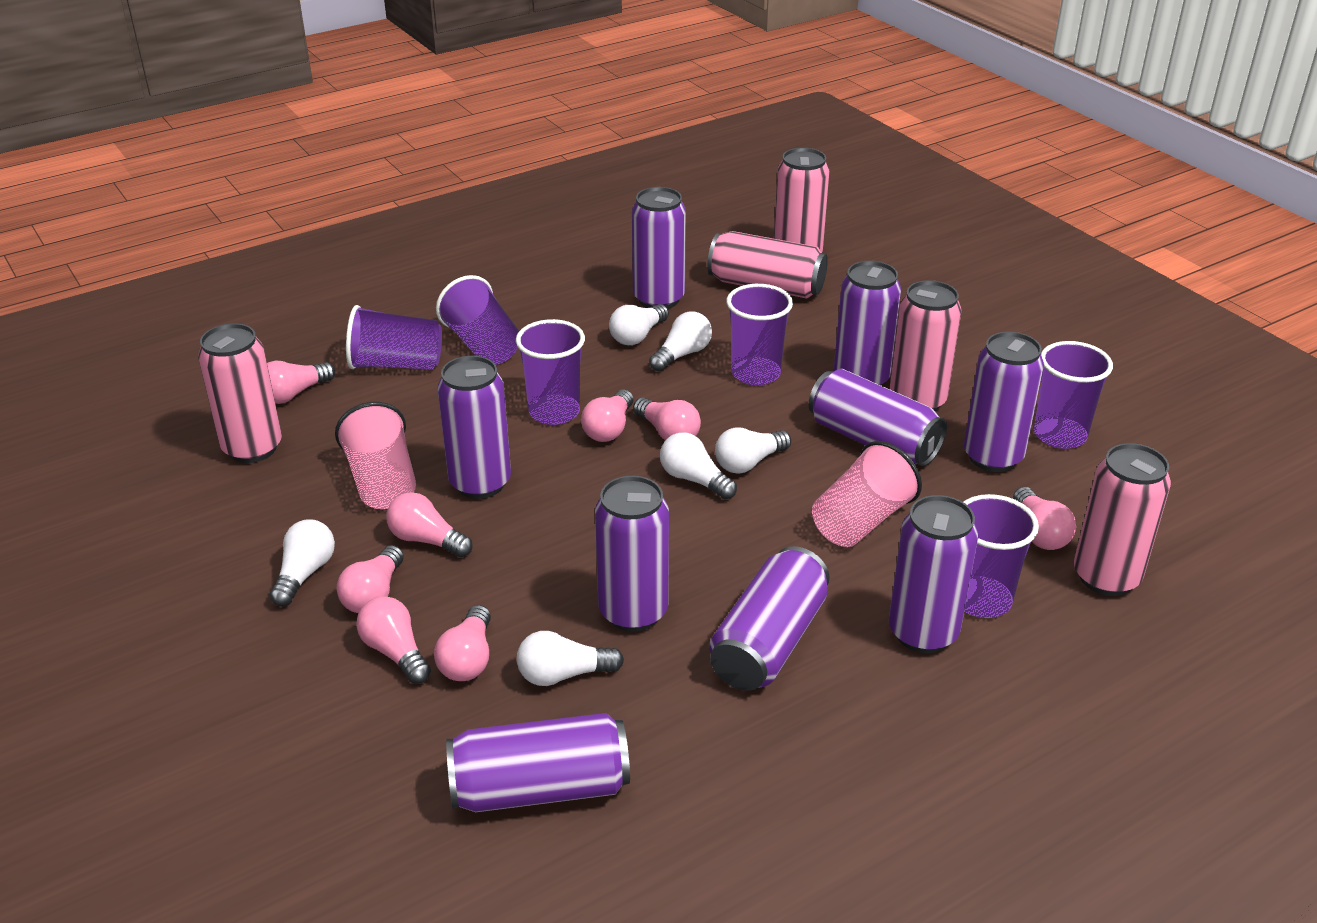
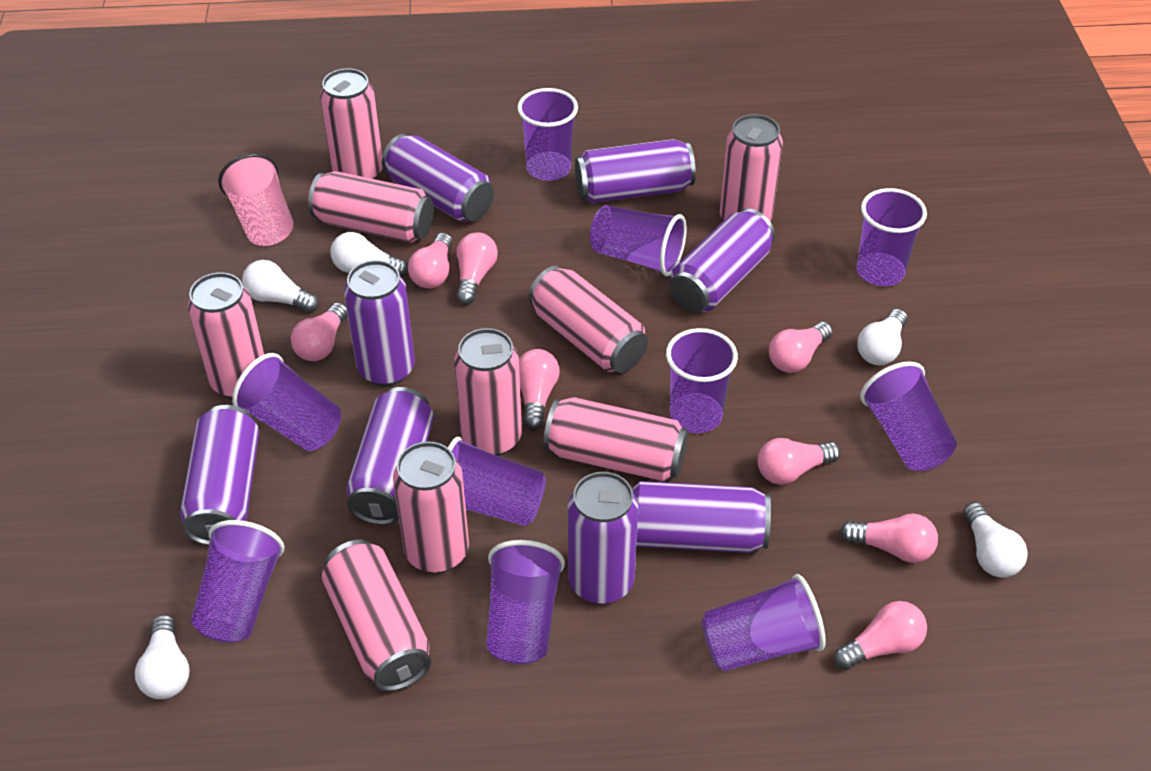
pink can: [198,323,282,463] [707,231,828,299] [774,148,829,253] [890,280,961,411] [1074,443,1171,596] = 5 -> [188,272,264,399] [308,171,434,243] [320,68,383,179] [322,540,431,691] [393,441,469,574] [454,328,522,456] [529,266,648,373] [544,397,688,482] [720,114,783,222] = 9
pink cup: [335,402,416,509] [812,441,922,547] = 2 -> [218,153,293,246] = 1
purple can: [437,356,511,499] [446,713,630,812] [595,476,669,632] [632,187,686,309] [709,546,830,691] [809,369,947,467] [834,261,901,386] [889,495,978,653] [964,332,1044,472] = 9 -> [180,405,259,546] [344,260,415,386] [346,387,434,525] [382,134,494,222] [568,472,638,604] [575,139,696,203] [631,481,771,553] [669,209,775,313] = 8
purple cup: [346,305,442,370] [436,275,519,365] [516,319,585,425] [726,284,793,385] [964,494,1039,618] [1034,341,1113,449] = 6 -> [191,520,284,643] [232,353,341,451] [448,437,546,526] [486,540,565,664] [517,88,578,181] [590,205,687,276] [666,328,738,433] [702,574,826,672] [857,188,927,286] [860,361,957,471] = 10
white light bulb: [270,520,335,606] [517,631,624,686] [609,304,669,345] [649,312,712,372] [660,433,737,500] [715,427,791,473] = 6 -> [135,614,189,699] [242,260,319,313] [330,232,408,278] [857,309,907,365] [963,502,1028,578] = 5

